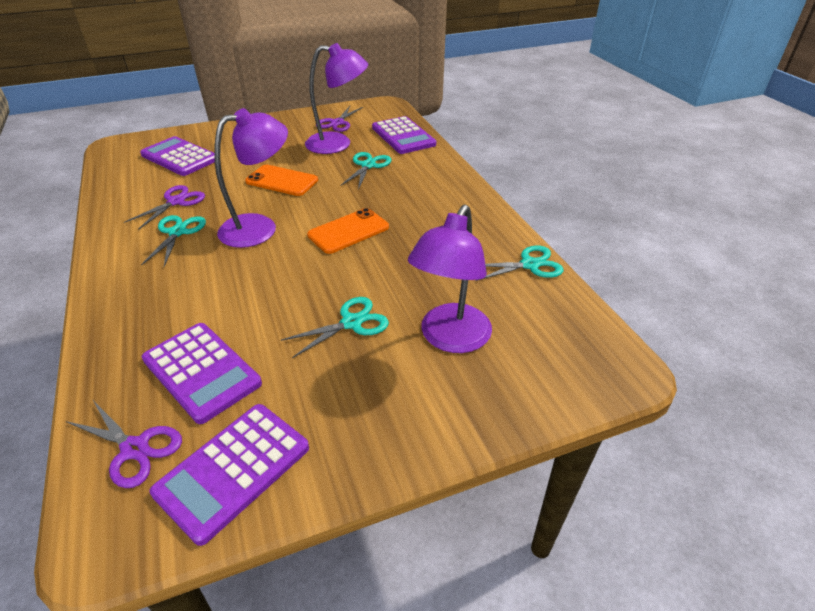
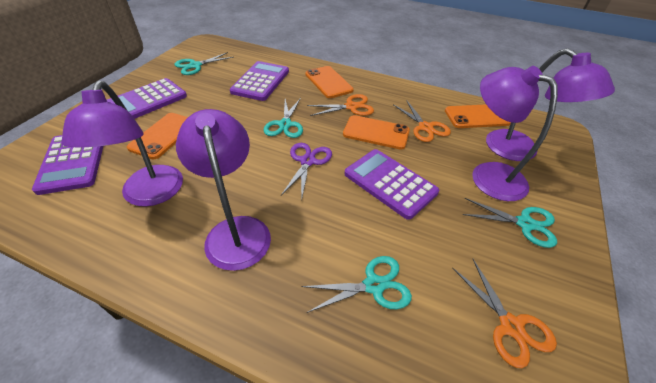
orange phone: [245,165,318,196] [307,208,389,254] = 2 -> [127,113,188,159] [306,66,354,98] [343,115,410,149] [445,104,511,128] = 4
orange scissors: none = 0 -> [307,94,374,116] [393,100,451,142] [452,259,557,368] = 3
purple lamp: [215,108,288,248] [305,43,368,154] [408,205,492,353] = 3 -> [61,80,183,207] [176,109,271,271] [472,66,558,201] [486,48,615,161] = 4
purple scissors: [66,400,182,488] [124,185,205,230] [316,106,363,132] = 3 -> [281,143,332,198] = 1

